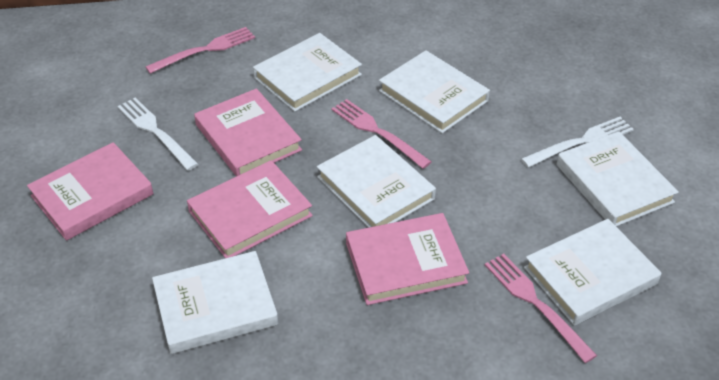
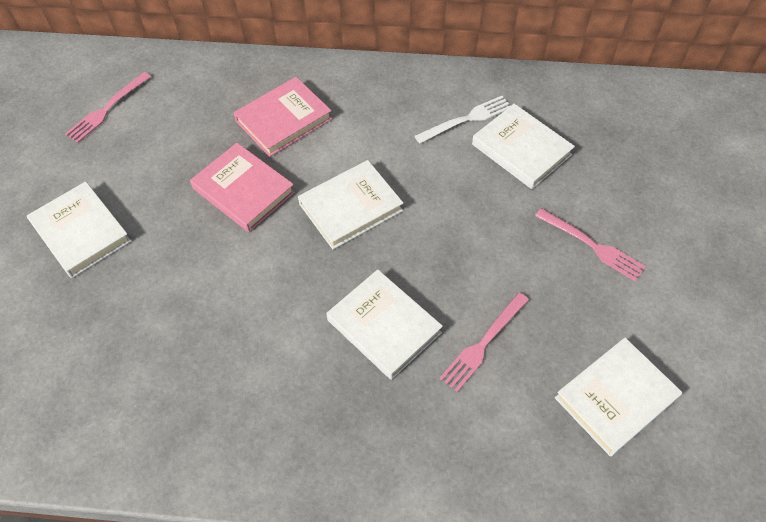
pink book: [27,142,154,241] [187,160,313,258] [194,88,302,176] [346,213,469,305] = 4 -> [190,143,295,232] [233,77,332,157] = 2
white book: [152,251,278,354] [253,33,362,112] [317,135,436,228] [379,50,490,133] [524,219,661,326] [557,131,679,227] = 6 -> [27,181,131,278] [298,160,403,249] [327,269,443,380] [472,104,575,189] [555,338,682,457] = 5
white fork: [117,97,198,171] [521,117,634,167] = 2 -> [415,96,511,144] = 1

